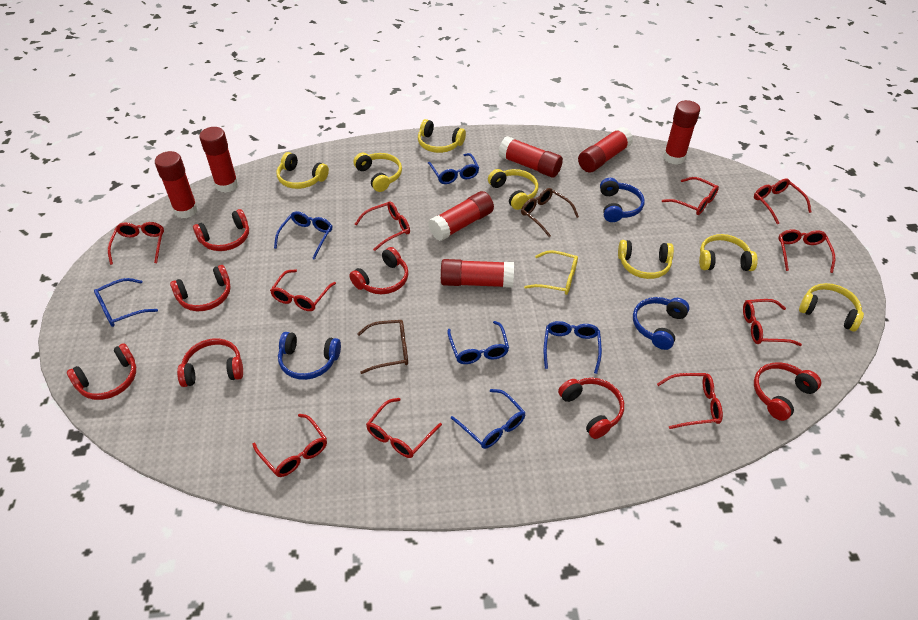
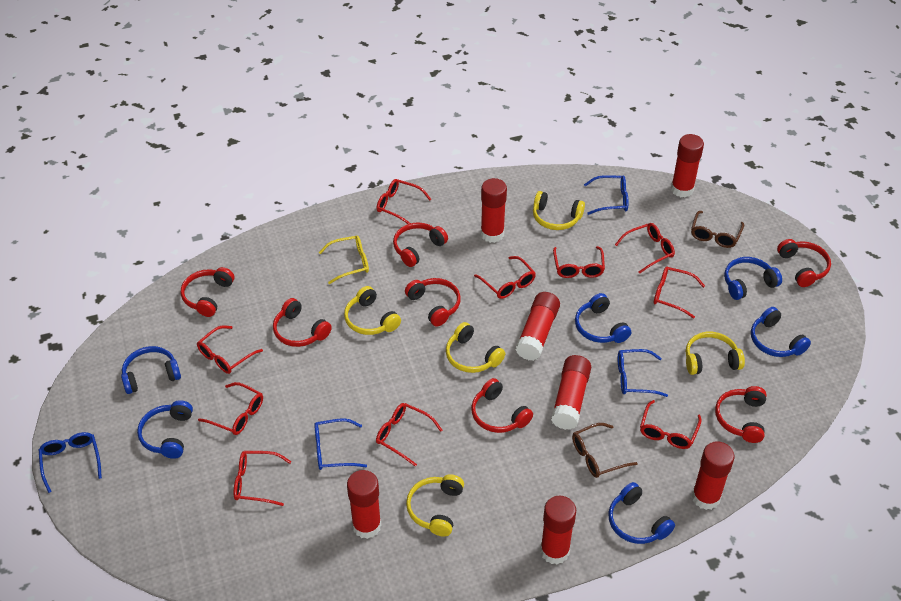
blue glasses: [94,278,158,327] [274,211,332,260] [428,153,479,184] [447,321,509,364] [451,389,526,449] [544,321,602,374] = 6 -> [39,432,102,493] [314,418,367,470] [584,175,629,215] [618,349,668,397] = 4
blue headphones: [278,332,341,380] [600,178,645,222] [633,297,690,350] = 3 -> [121,346,181,394] [137,400,193,459] [575,293,631,343] [608,482,675,544] [724,257,782,300] [751,307,811,357] = 6
yellow headphones: [276,152,329,189] [353,153,402,192] [418,119,466,153] [488,169,538,210] [618,240,674,279] [699,234,758,271] [799,283,864,331] = 7 -> [344,286,401,335] [406,474,464,536] [446,322,505,373] [533,191,585,230] [686,332,745,375] = 5

